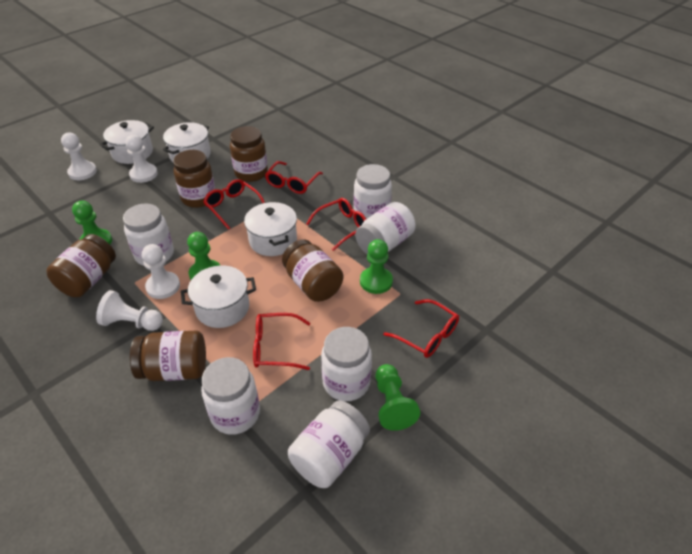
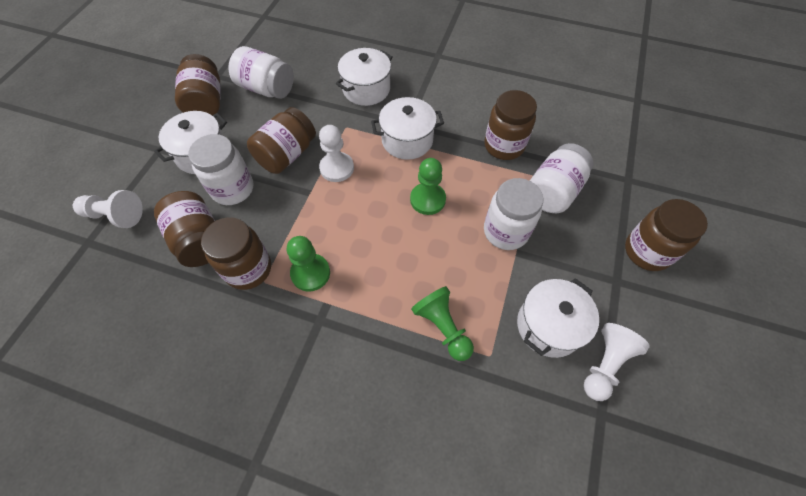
brown jar: [47,234,116,297] [130,331,206,381] [173,150,215,208] [230,126,268,182] [282,239,343,302] = 5 -> [154,191,215,267] [175,54,220,115] [201,217,271,290] [247,107,316,174] [484,90,537,160] [625,199,708,271] = 6
green pawn: [72,201,112,244] [187,232,220,280] [360,239,393,294] [376,364,420,431] = 4 -> [287,236,330,292] [410,158,446,215] [411,286,474,361] = 3
red glasses: [203,179,265,230] [253,313,310,370] [265,161,323,194] [306,198,366,251] [383,299,459,358] = 5 -> none = 0
white jar: [123,203,174,266] [201,357,260,435] [288,400,370,488] [321,327,372,401] [354,164,392,219] [355,202,416,254] = 6 -> [189,134,253,205] [228,46,294,99] [484,178,544,250] [530,143,594,213] = 4
white pawn: [61,133,97,180] [96,290,163,331] [125,135,158,183] [142,244,180,299] = 4 -> [73,190,143,228] [319,125,354,182] [584,323,650,401] = 3

